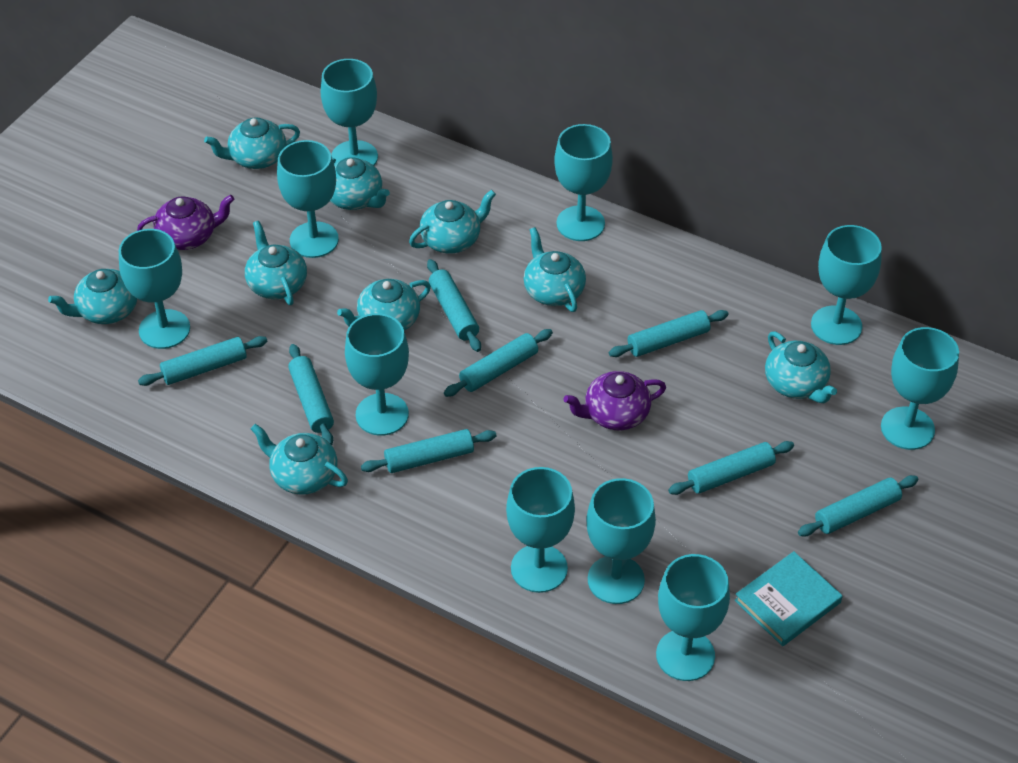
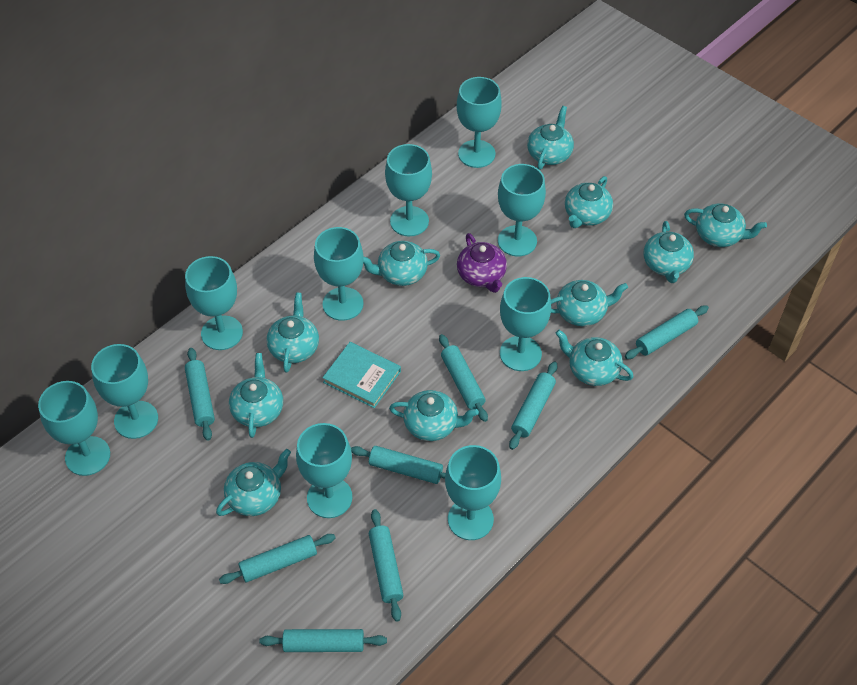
purple teapot: [137,195,235,250] [564,371,666,430] = 2 -> [457,233,507,293] = 1
turquoise teapot: [48,269,137,324] [204,117,300,169] [245,221,307,305] [251,424,348,495] [330,157,390,210] [337,279,431,331] [409,190,496,254] [524,227,586,312] [765,331,837,403] = 9 -> [216,449,291,516] [229,353,283,438] [267,292,319,373] [363,241,440,286] [389,390,479,441] [527,106,574,170] [551,280,628,326] [555,330,634,386] [565,176,613,228] [644,221,694,283] [684,204,767,247] = 11

